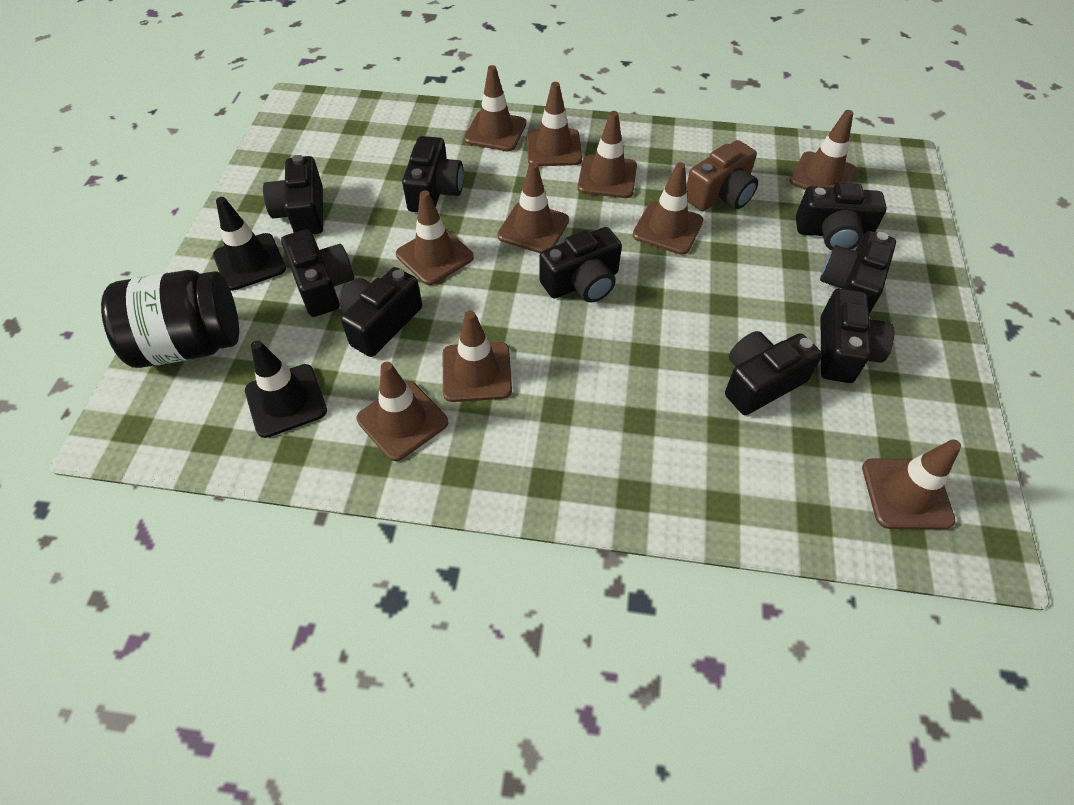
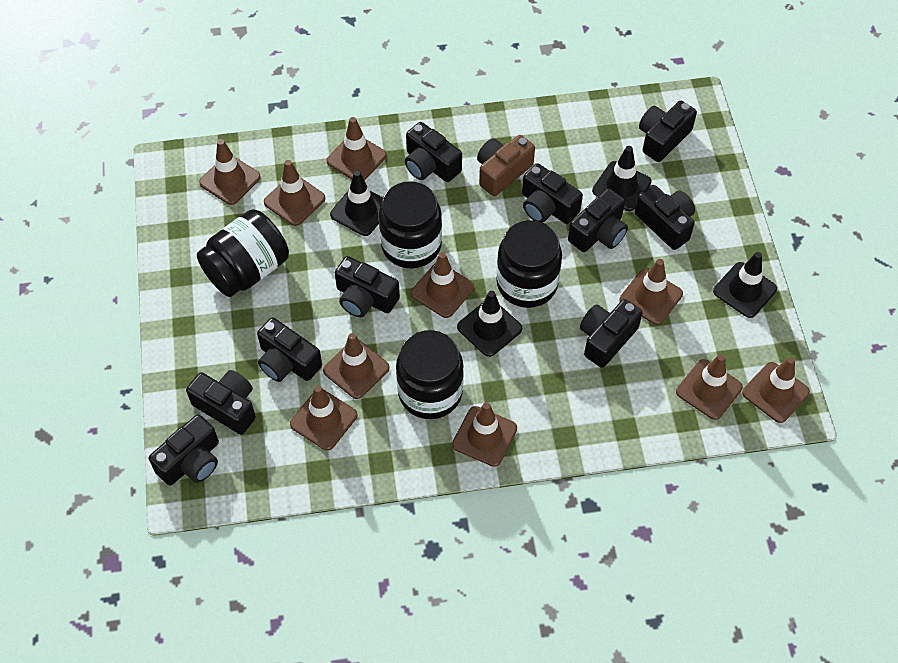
black camera: [263,155,323,234] [281,229,354,317] [340,267,422,357] [402,136,464,212] [539,227,622,303] [725,331,822,415] [796,183,887,250] [820,231,896,314] [821,289,894,383] = 9 -> [149,414,219,486] [186,370,256,435] [257,317,322,382] [335,256,400,317] [405,122,462,182] [522,163,583,224] [568,188,628,252] [580,299,642,368] [634,185,695,250] [639,101,697,162] = 10
black jar: [101,270,239,368] = 1 -> [197,209,289,297] [379,181,442,268] [396,330,464,419] [496,220,562,308] = 4
black traffic cone: [213,197,286,291] [245,341,327,438] = 2 -> [330,170,383,236] [457,291,522,357] [592,146,652,211] [713,252,777,318] = 4

